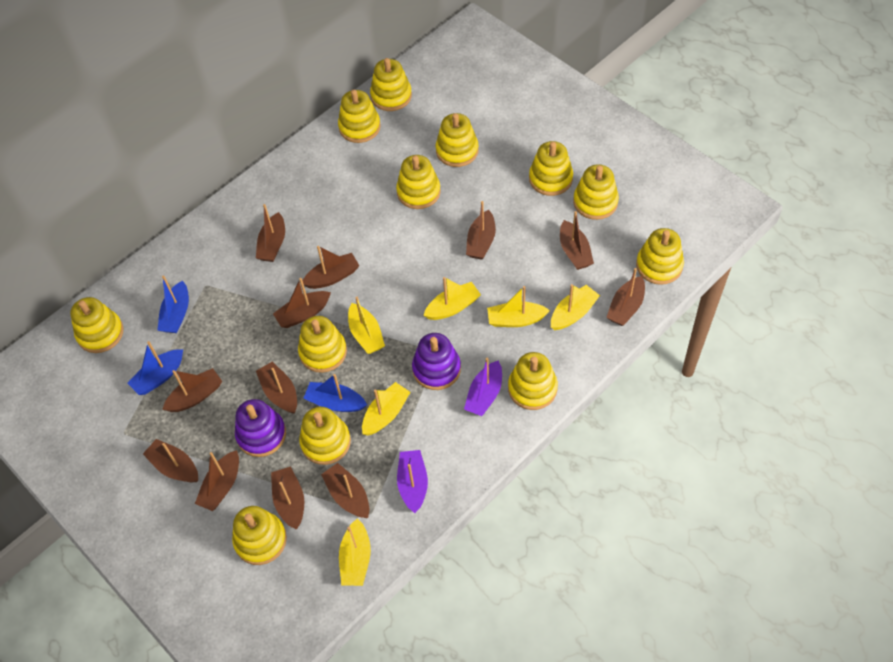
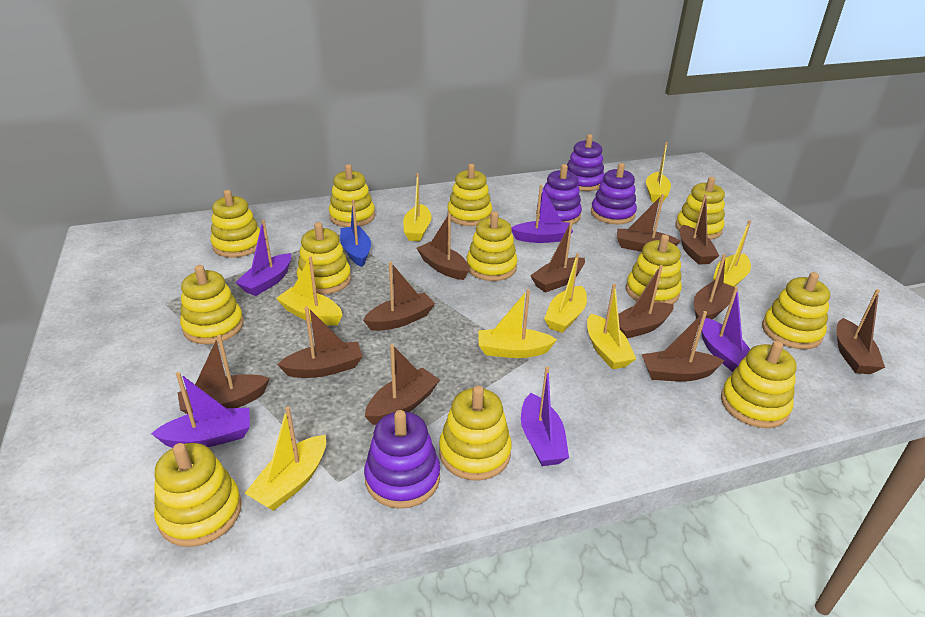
blue boat: [128,341,183,395] [157,276,189,333] [303,374,367,412] = 3 -> [340,199,371,267] = 1
purple boat: [397,450,428,513] [464,358,502,416] = 2 -> [151,372,250,448] [235,220,291,296] [511,185,573,243] [521,367,569,466] [700,287,750,372] = 5
purple stacking toy: [235,399,286,457] [412,333,461,390] = 2 -> [364,410,440,509] [536,164,582,224] [567,134,604,191] [591,163,637,224] = 4
yellow boat: [339,518,371,586] [348,296,385,354] [362,382,410,435] [423,277,481,320] [487,286,550,327] [551,284,600,330] = 6 -> [244,406,326,511] [276,256,342,326] [403,173,432,241] [478,289,557,358] [544,253,587,333] [587,283,636,369] [646,142,671,203] [713,220,751,287] = 8

